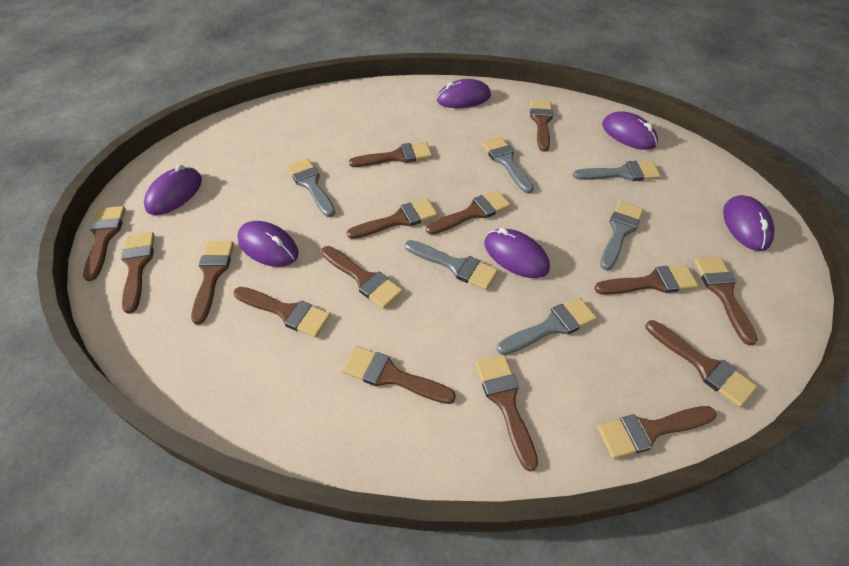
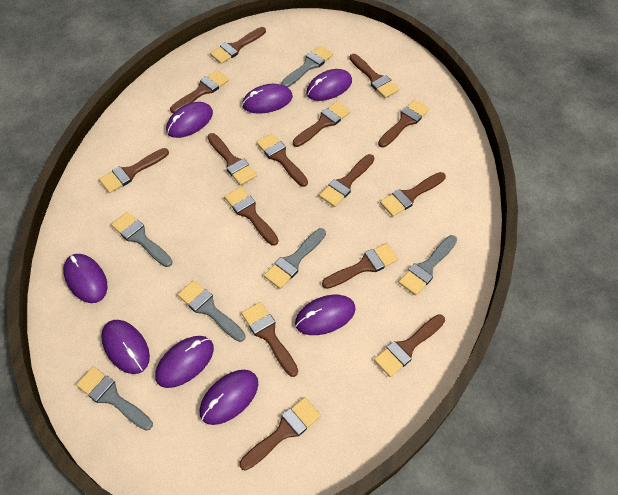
purple mouse: [144,165,202,215] [237,221,299,267] [437,79,491,108] [484,228,550,278] [602,111,658,150] [723,195,774,251] = 6 -> [63,254,108,303] [101,320,150,374] [155,336,214,388] [166,102,213,138] [200,370,258,425] [242,84,293,114] [295,295,356,335] [306,69,352,101] = 8

